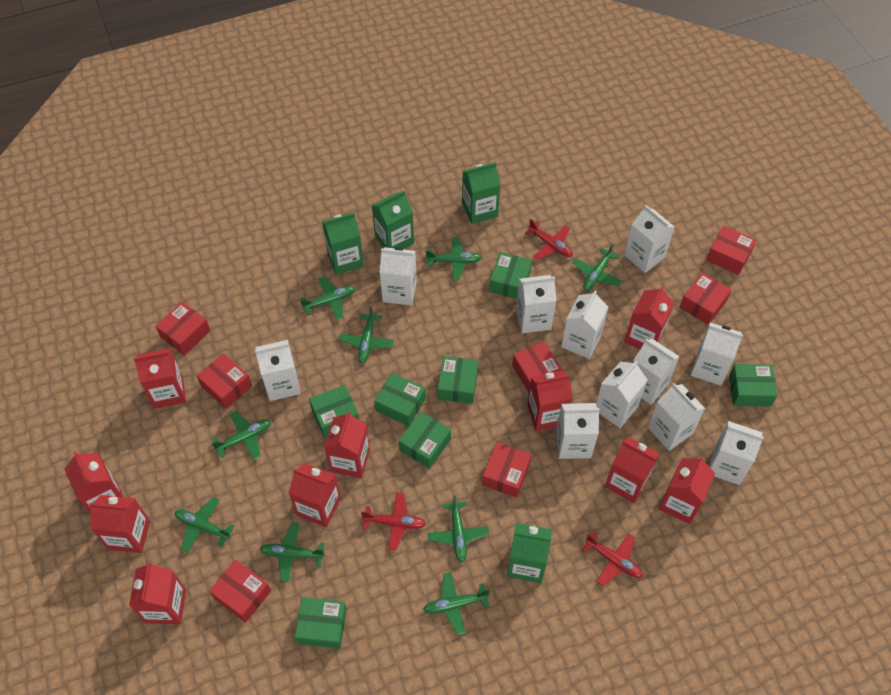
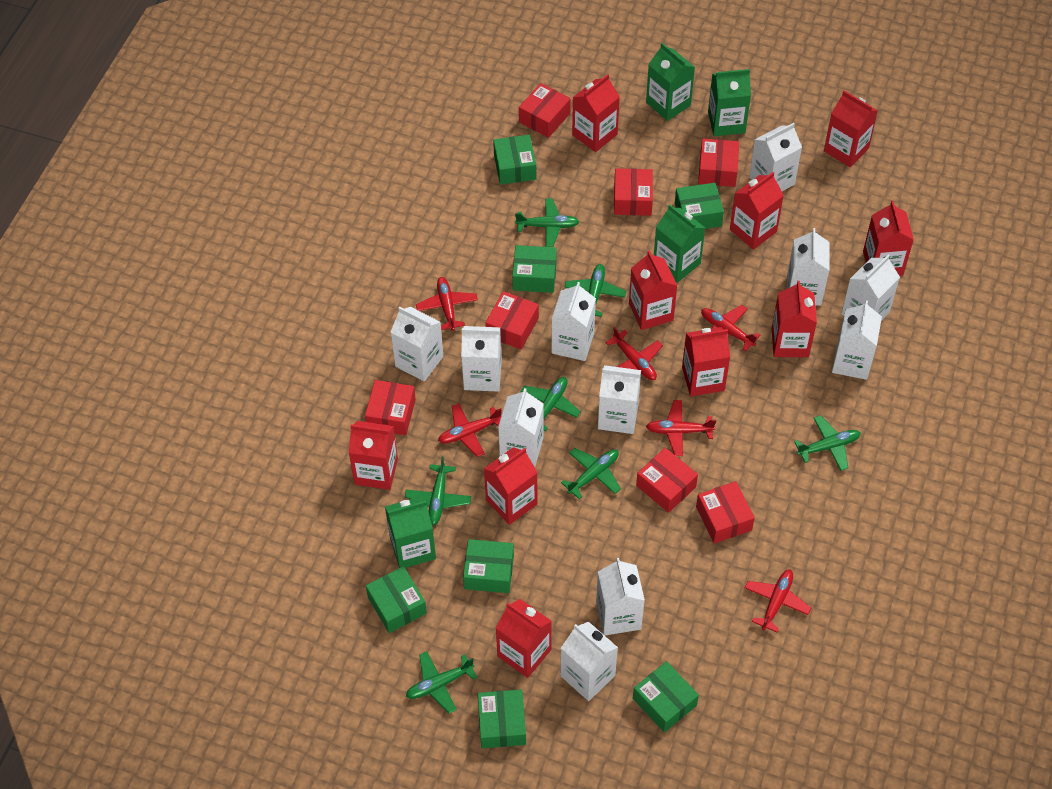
green plane: [175,497,234,552] [212,411,271,460] [260,523,325,583] [300,277,356,320] [339,307,394,363] [423,572,490,635] [426,237,482,280] [428,496,489,562] [572,244,622,291] = 9 -> [405,456,471,525] [406,651,477,713] [515,199,579,247] [521,377,581,432] [561,448,621,499] [564,264,626,317] [794,416,861,471] = 7
red plane: [361,492,426,551] [524,219,573,260] [582,531,643,586] = 3 -> [416,277,478,331] [438,403,502,457] [605,326,663,380] [646,400,716,456] [701,305,761,351] [745,569,811,632] = 6

